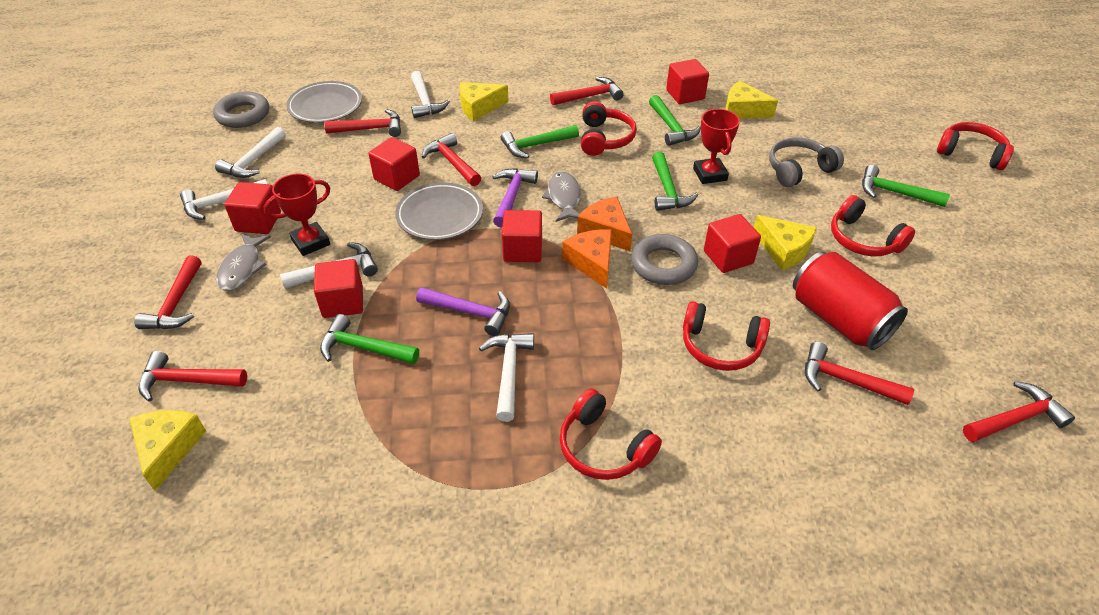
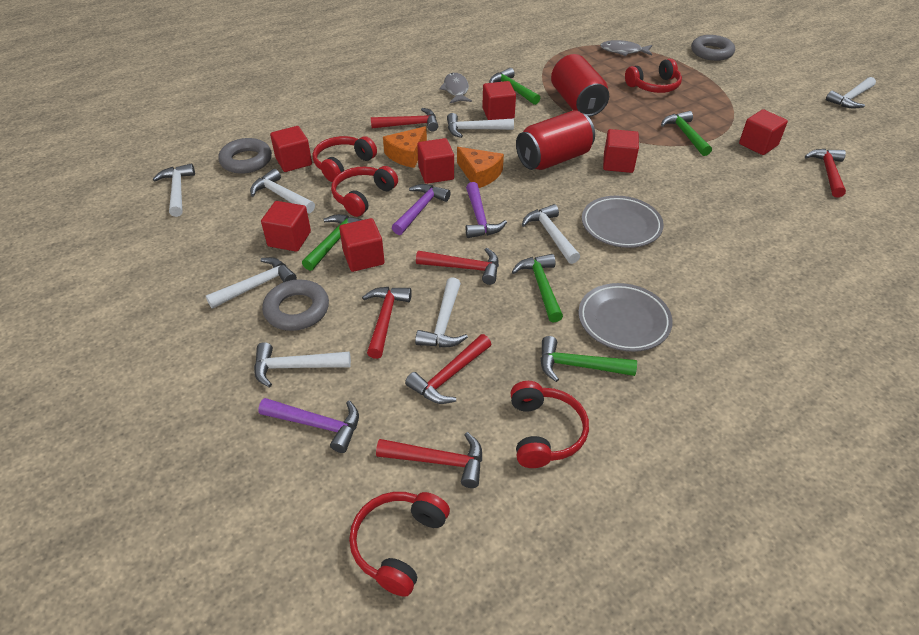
grey headphones: [769,137,844,187] = 1 -> none = 0
grey ring: [213,91,269,128] [631,234,698,285] = 2 -> [218,138,272,174] [262,279,329,331] [691,35,735,61] = 3
purple hammer: [416,287,510,336] [492,168,538,227] = 2 -> [258,398,359,453] [392,184,451,235] [466,182,507,238] = 3
red can: [793,252,908,350] = 1 -> [516,110,595,170] [551,54,609,117] = 2
red cube: [224,182,281,234] [314,259,363,318] [368,137,420,191] [502,210,542,262] [666,59,709,104] [704,214,761,273] = 6 -> [261,201,311,252] [270,126,312,172] [339,218,384,272] [417,138,454,184] [482,81,516,120] [603,129,639,173] [739,109,788,155] = 7
red hammer: [134,255,201,329] [138,351,247,402] [324,109,401,137] [422,133,481,186] [550,77,624,105] [805,342,914,405] [963,381,1075,442] = 7 -> [362,287,412,359] [371,108,438,132] [376,432,482,488] [405,334,491,404] [416,248,499,285] [805,149,846,198] = 6
red trophy: [264,174,330,256] [693,109,740,184] = 2 -> none = 0
white hammer: [180,179,267,220] [215,127,286,178] [280,242,378,289] [411,71,450,118] [479,333,534,422] = 5 -> [153,163,195,217] [206,257,297,309] [250,169,315,213] [254,342,351,388] [415,277,468,347] [447,113,514,138] [522,204,580,264] [826,77,876,108] = 8
yellow cheese: [129,410,206,491] [459,82,509,121] [725,81,778,119] [754,215,817,270] = 4 -> none = 0

